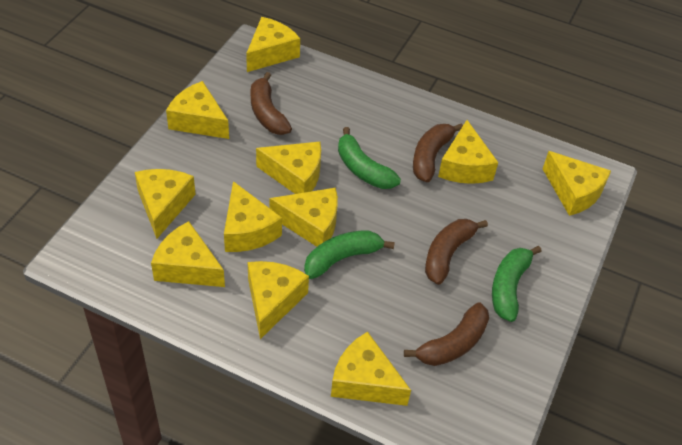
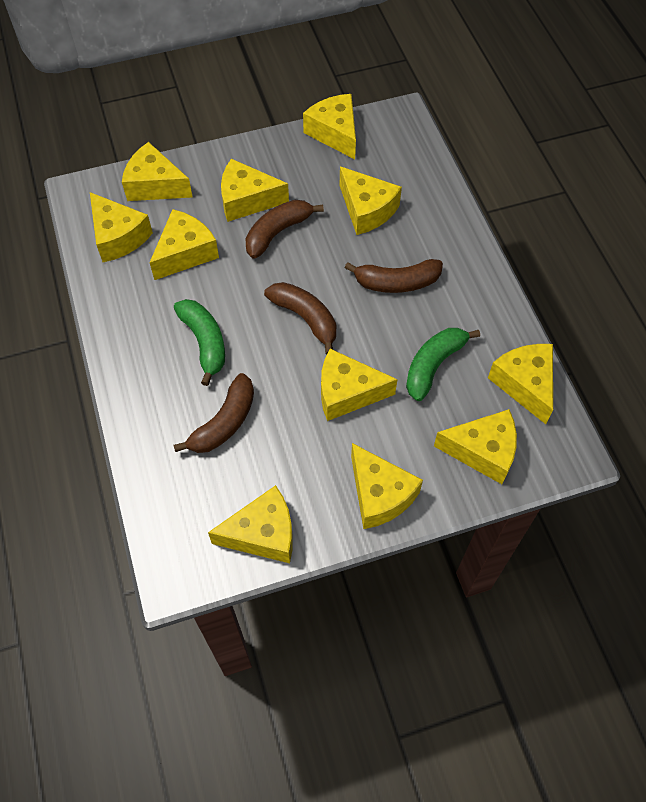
green banana: [304,230,395,279] [338,127,401,189] [492,246,542,322] = 3 -> [174,299,225,386] [406,328,480,401] = 2

